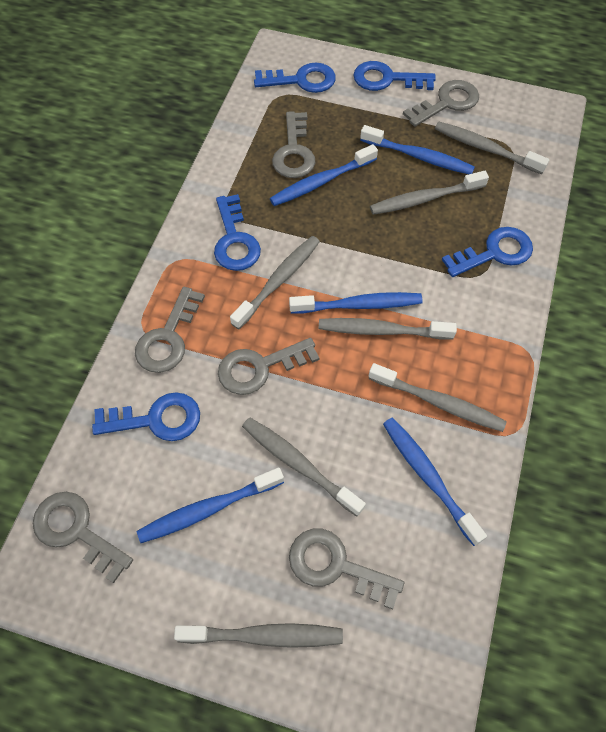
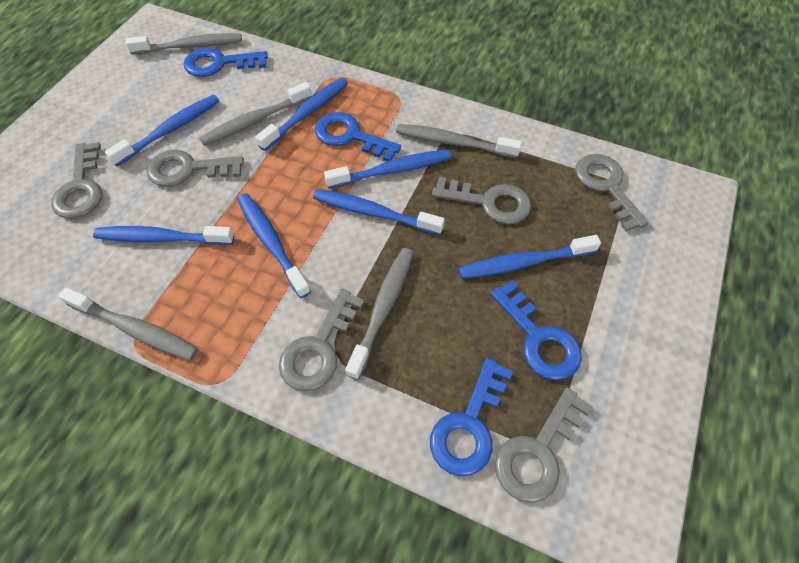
blue key: [92,392,200,441] [214,194,261,271] [254,63,336,93] [353,61,436,91] [442,227,533,277] = 5 -> [183,48,268,77] [315,112,401,162] [430,358,513,476] [490,280,582,380] = 4
blue toothbrush: [137,468,284,543] [270,144,378,206] [289,292,423,314] [360,125,475,174] [383,418,487,546] = 5 -> [93,226,234,245] [105,95,219,166] [237,193,311,298] [255,77,348,151] [313,189,445,235] [324,150,451,188] [458,235,601,279] = 7
grey toothbrush: [174,623,343,648] [230,236,320,329] [242,417,366,517] [319,318,457,340] [368,363,507,432] [370,171,489,215] [435,122,549,174] = 7 -> [58,287,198,360] [126,33,242,55] [199,82,312,146] [345,248,414,380] [396,124,522,158] = 5

